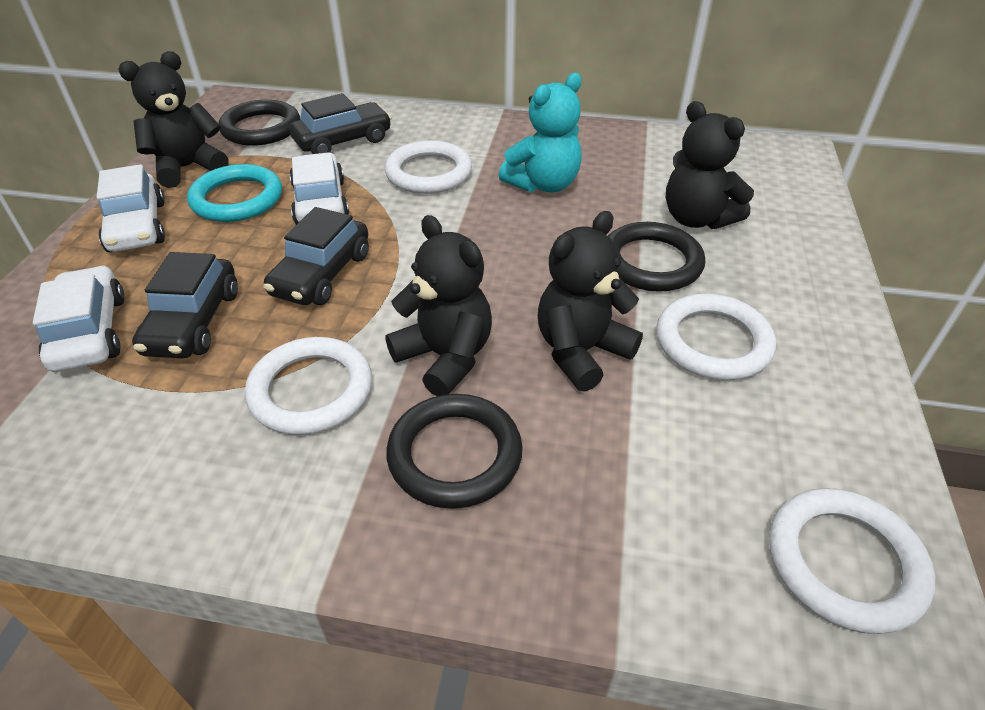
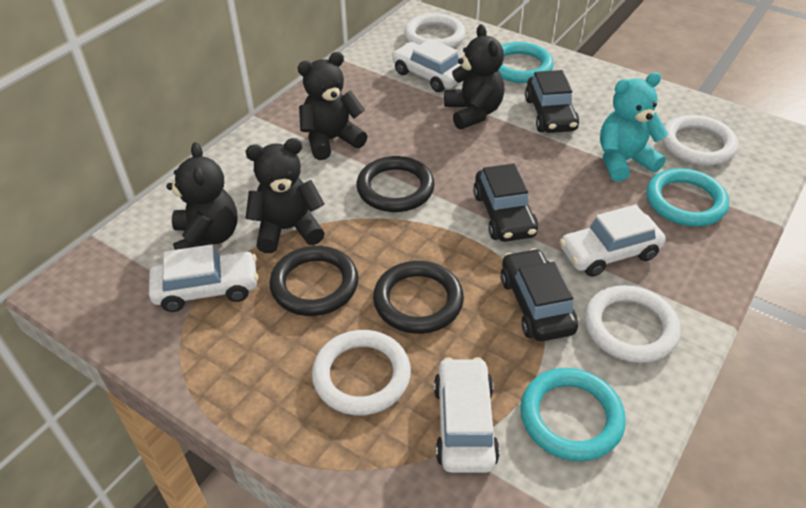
turquoise ring: [187,164,282,222] = 1 -> [498,42,554,83] [520,368,626,461] [646,168,729,227] = 3
white car: [33,265,124,372] [97,164,165,252] [289,152,349,225] = 3 -> [149,245,258,312] [392,38,461,92] [434,357,500,473] [560,205,666,277] = 4

